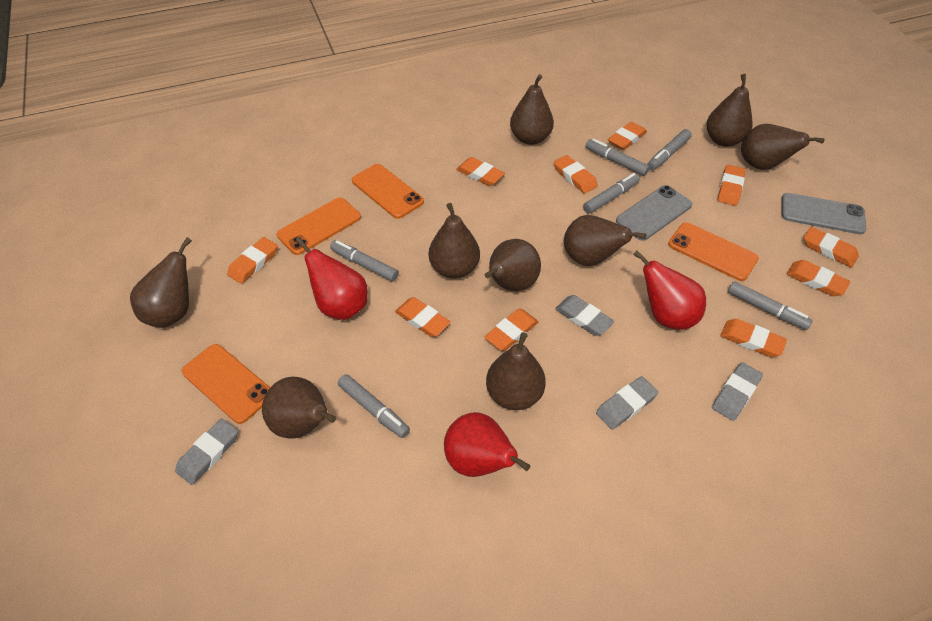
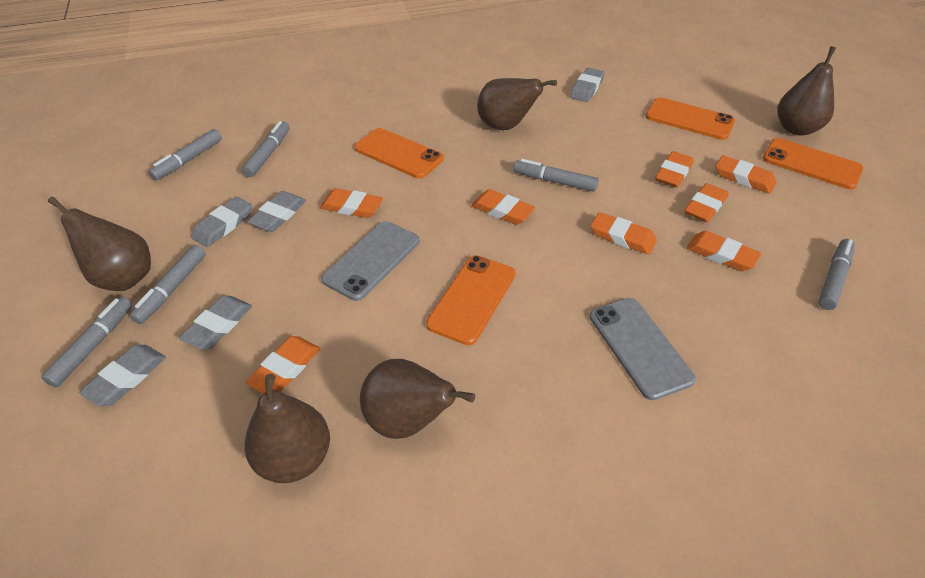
brown pear: [130,237,192,328] [262,377,336,438] [429,203,480,278] [485,239,541,291] [486,332,546,410] [510,74,554,145] [564,215,646,266] [706,74,753,147] [741,124,825,170] = 9 -> [48,197,151,291] [245,374,330,483] [360,359,475,439] [477,78,557,130] [778,46,837,136] = 5
grey eraser: [175,419,238,485] [555,295,614,336] [596,376,658,430] [712,362,763,421] = 4 -> [79,345,166,406] [179,295,252,349] [191,197,252,247] [247,191,306,232] [570,67,605,102] = 5
orange eraser: [227,237,278,284] [395,297,451,337] [456,157,505,186] [485,308,538,351] [554,155,598,194] [608,122,647,150] [718,165,745,206] [720,319,787,357] [787,260,850,296] [804,227,859,268] = 10 -> [245,336,320,394] [320,188,383,218] [471,189,535,225] [590,212,657,255] [655,151,694,188] [684,183,729,222] [686,231,761,271] [716,155,777,194] = 8
red pear: [295,237,368,320] [444,412,530,477] [633,250,706,330] = 3 -> none = 0

